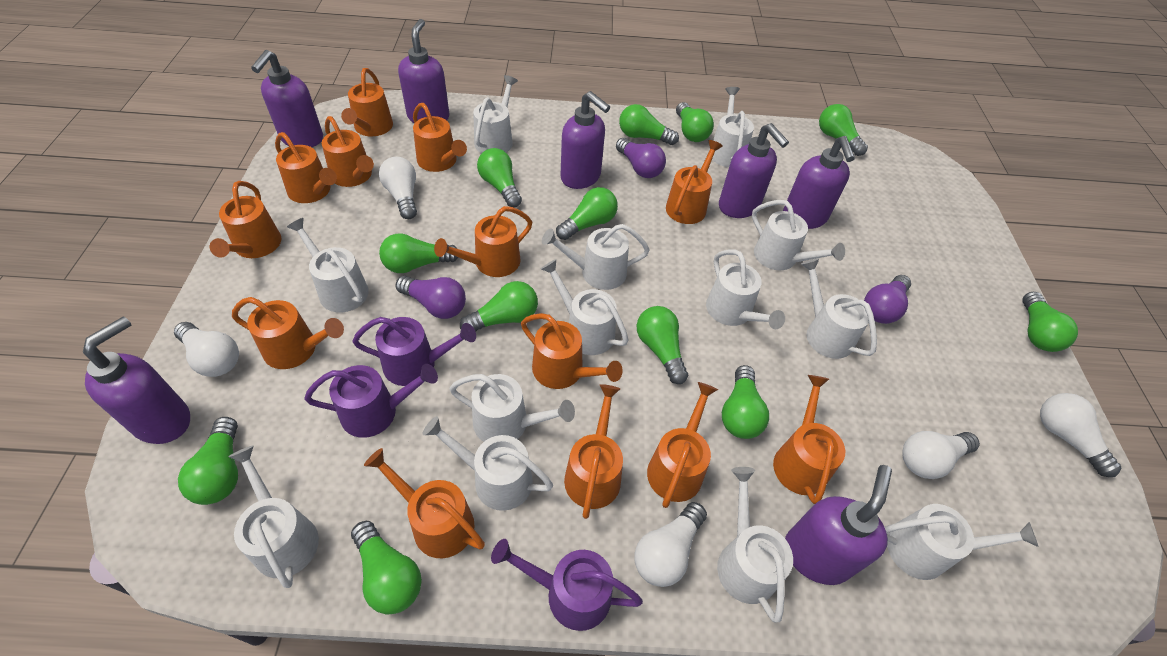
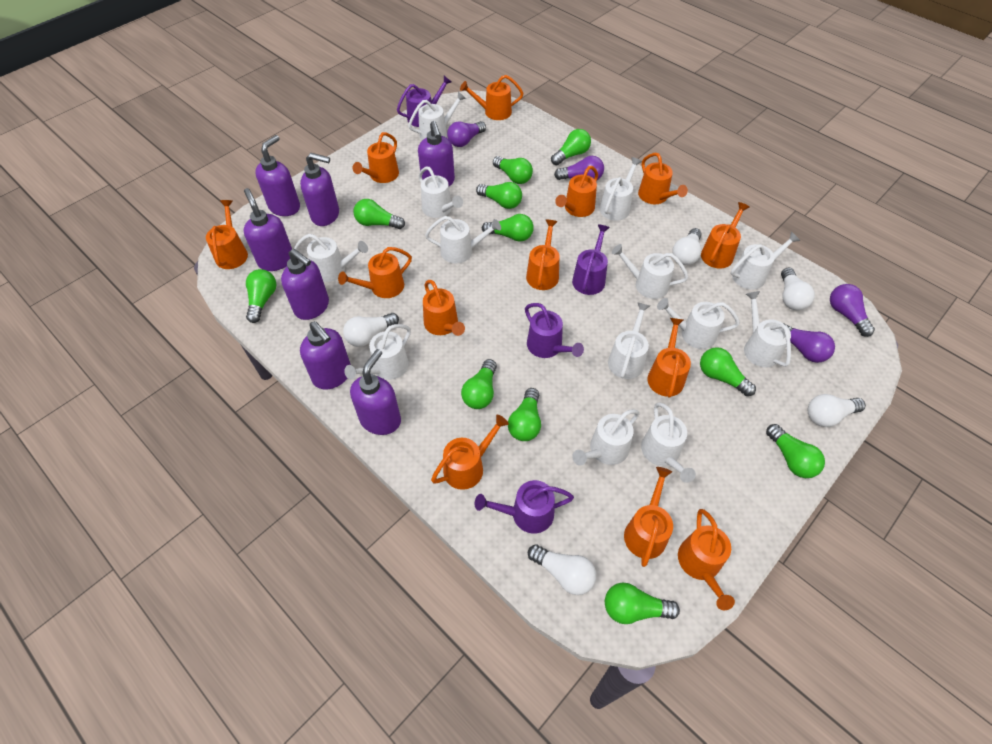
green light bulb: [178,417,238,505] [351,521,422,614] [379,233,458,273] [460,281,538,332] [477,148,522,207] [556,187,618,240] [619,104,679,145] [637,306,688,384] [676,102,714,142] [722,365,769,439] [819,104,868,156] [1022,292,1078,352] = 12 -> [246,269,276,323] [353,199,405,229] [461,359,497,409] [476,182,522,209] [482,214,534,241] [493,156,533,184] [508,388,541,441] [551,129,591,165] [605,583,680,624] [700,347,756,396] [766,424,825,478] = 11
purple light bulb: [395,276,466,319] [616,138,666,178] [864,275,911,324] = 3 -> [447,121,486,147] [554,156,604,180] [783,323,835,363] [830,284,875,337] = 4
purple watering can: [304,364,438,438] [352,317,476,386] [491,539,643,631] = 3 -> [397,76,451,127] [475,480,574,534] [525,303,584,358] [572,224,610,295] = 4

